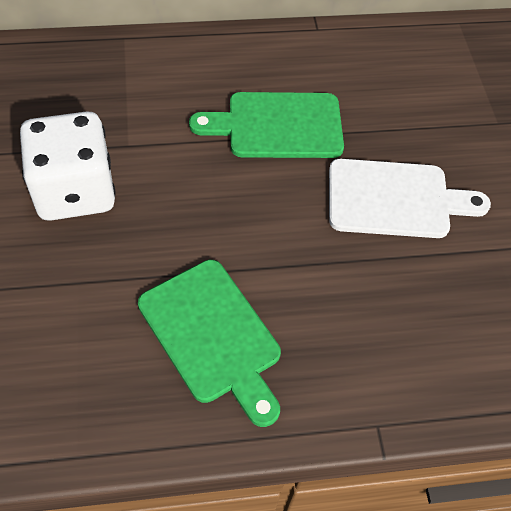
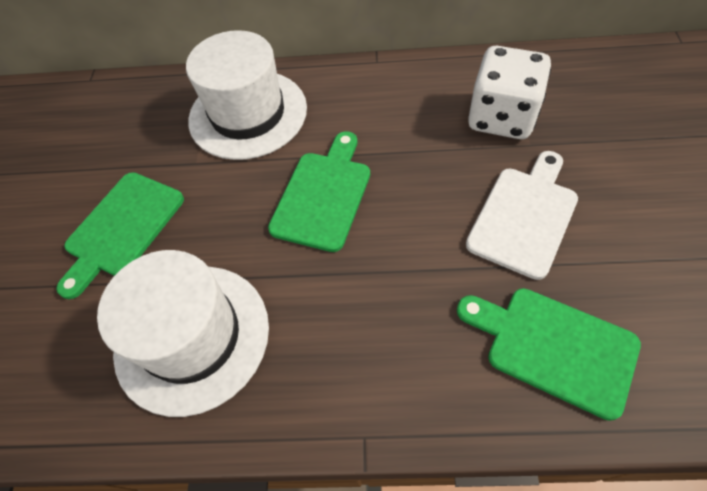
green cutting board: [138,260,281,427] [189,92,344,158] = 2 -> [56,172,184,299] [268,131,370,252] [457,288,641,421] = 3
white hat: none = 0 -> [97,250,269,417] [186,30,307,160] = 2

